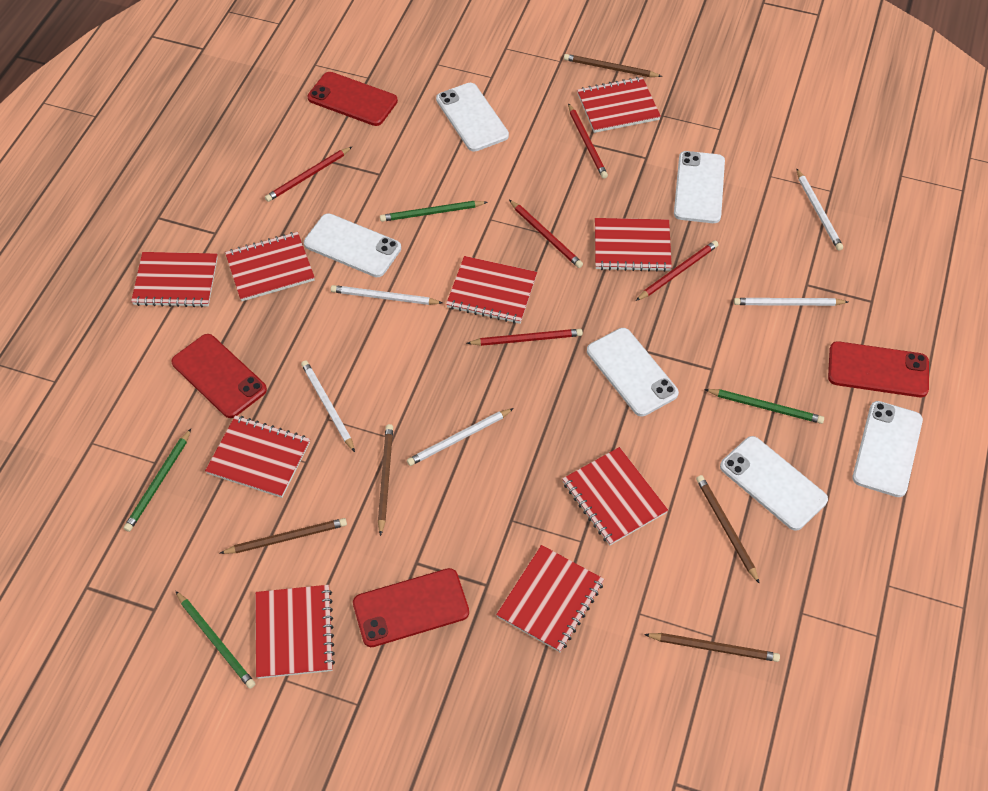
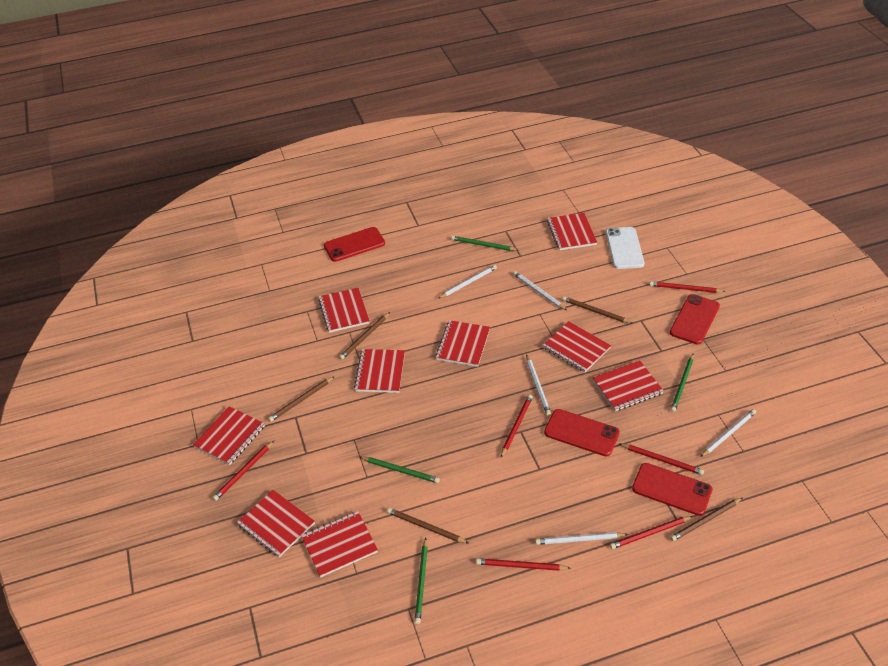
red pencil: [265,147,352,202] [467,329,583,346] [509,200,583,268] [568,103,608,179] [636,240,719,301] = 5 -> [213,441,274,501] [476,558,571,571] [501,395,533,457] [610,516,693,549] [620,444,704,475] [649,281,726,293] = 6
white phone: [304,213,401,277] [436,83,509,152] [587,328,679,416] [674,151,725,223] [720,436,828,531] [852,401,923,497] = 6 -> [606,227,644,269] = 1

